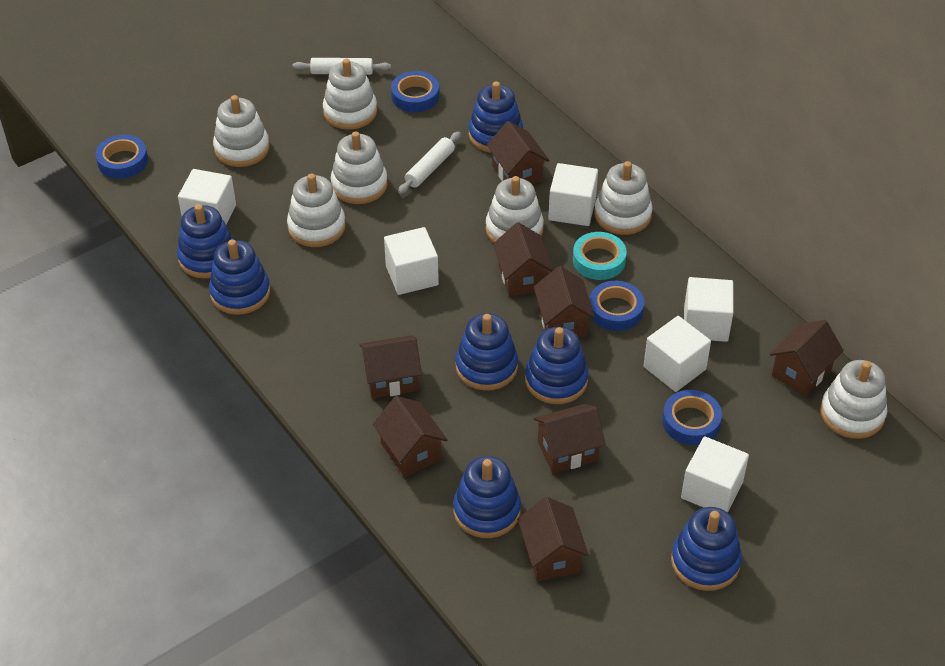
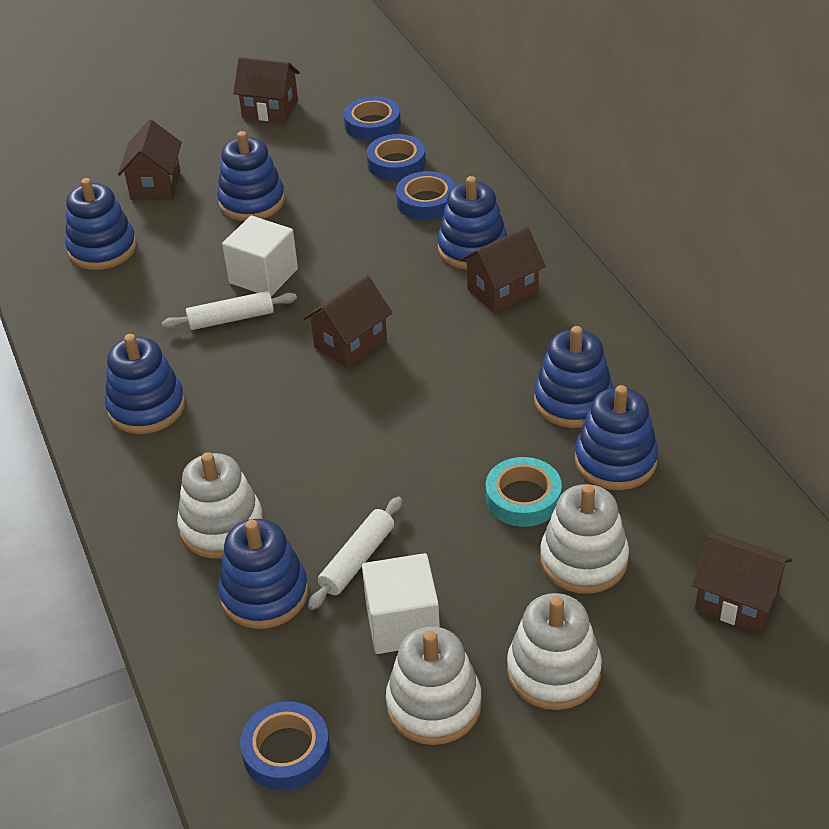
brown house: [359,335,422,399] [373,396,447,477] [487,121,550,185] [493,222,553,297] [518,497,589,582] [534,266,595,338] [534,404,606,473] [770,320,844,396] = 8 -> [118,120,182,200] [233,57,300,123] [303,275,392,368] [460,227,546,313] [692,533,792,634] = 5
white cube: [178,169,236,224] [384,227,439,295] [549,163,598,226] [644,316,711,392] [681,436,749,513] [684,277,734,342] = 6 -> [222,216,298,296] [362,553,440,654] = 2
white stacking toy: [213,95,269,167] [287,174,346,247] [323,59,377,130] [331,131,388,204] [486,176,544,243] [594,161,653,235] [820,360,888,439] = 7 -> [177,452,263,559] [386,627,482,745] [507,593,602,710] [540,484,629,594] = 4

